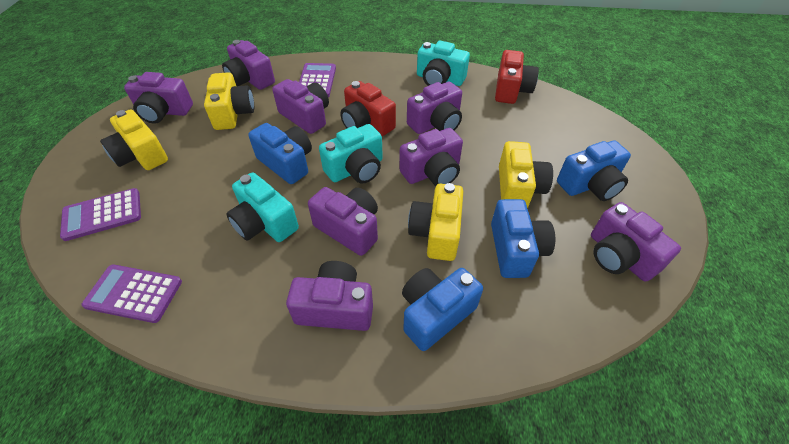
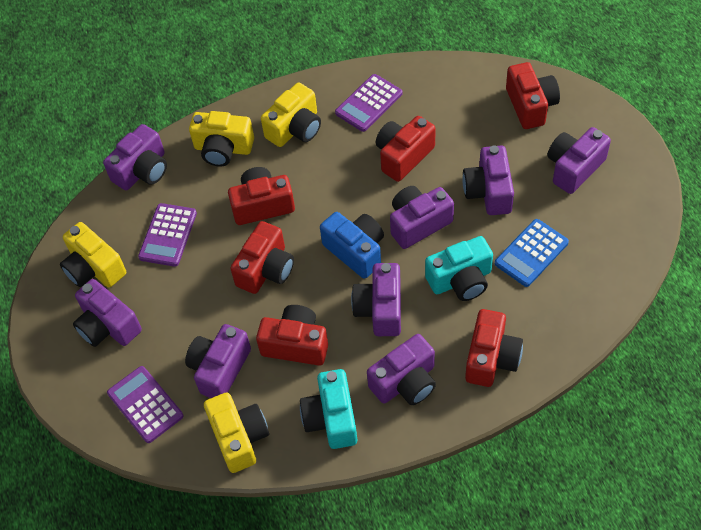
blue calculator: none = 0 -> [495,219,569,287] = 1
blue camera: [248,123,312,184] [402,268,483,351] [491,199,555,278] [557,141,631,201] = 4 -> [320,212,384,279] = 1
red camera: [340,81,396,136] [495,50,539,104] = 2 -> [228,167,295,225] [230,221,294,294] [256,305,328,366] [376,116,436,182] [465,309,523,387] [506,62,560,129] = 6
turquoise camera: [227,172,299,242] [319,124,383,184] [417,41,470,86] = 3 -> [300,369,357,449] [425,236,493,301] = 2

